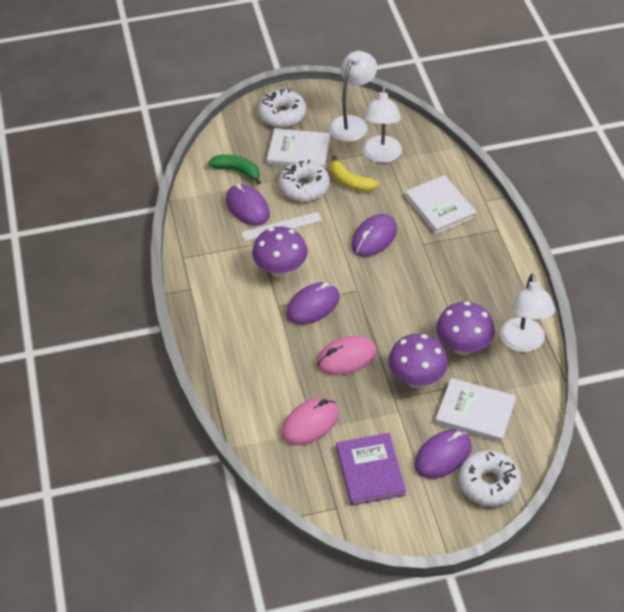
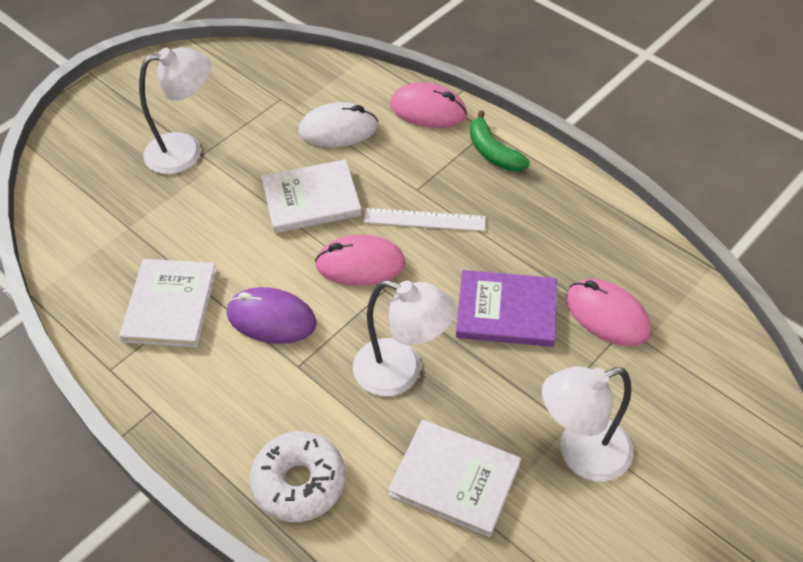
pink mouse: [281,398,339,445] [317,336,377,375] = 2 -> [315,235,405,286] [390,82,467,128] [566,279,651,346] = 3
purple mouse: [226,183,270,225] [286,282,340,325] [351,214,397,257] [414,430,472,479] = 4 -> [227,287,317,344] = 1
purple mushroom: [252,226,308,278] [388,334,448,388] [436,302,495,355] = 3 -> none = 0
white donut: [258,89,307,128] [279,160,330,202] [459,450,521,506] = 3 -> [250,431,345,522] = 1
white mouse: none = 0 -> [298,102,378,147] = 1
yellow banana: [331,155,378,192] = 1 -> none = 0

